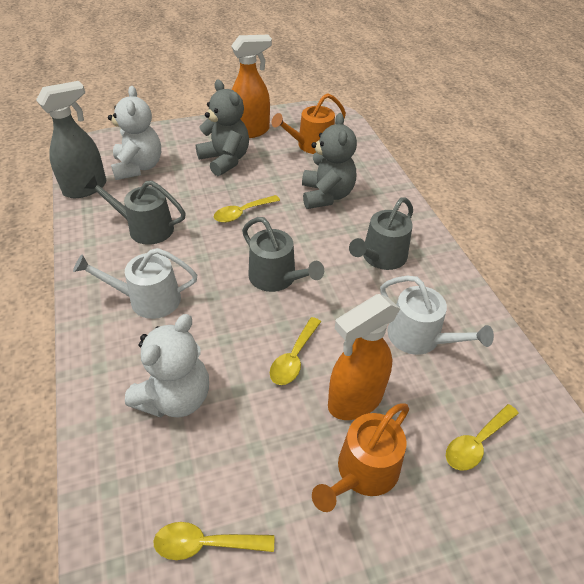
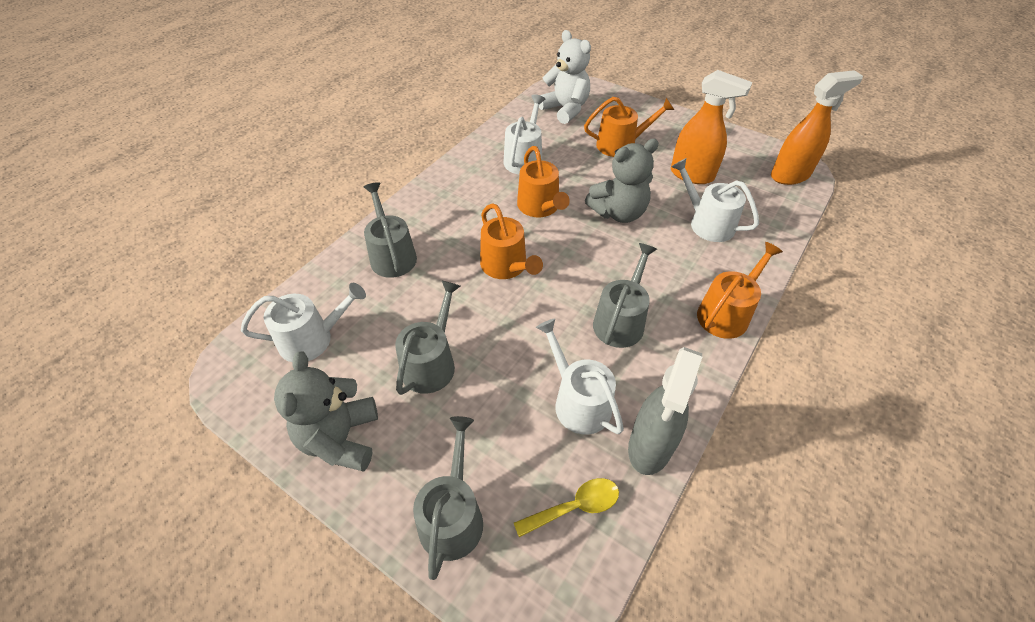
grey watering can: [85,175,186,245] [242,217,324,292] [349,197,413,270] = 3 -> [364,182,417,278] [395,280,460,395] [413,416,483,580] [593,243,657,348] = 4
orange watering can: [272,93,346,154] [312,403,409,512] = 2 -> [480,203,543,279] [517,146,570,217] [584,97,674,157] [697,242,783,339] = 4
white teddy bear: [108,86,161,180] [125,314,209,418] = 2 -> [539,30,591,124] = 1
white watering can: [73,248,197,319] [380,276,494,355] = 2 -> [241,283,366,362] [504,94,545,175] [536,319,624,435] [672,158,759,242] = 4
yellow spoon: [154,522,274,560] [214,195,280,223] [270,317,321,385] [446,404,519,471] = 4 -> [514,478,619,537] = 1

